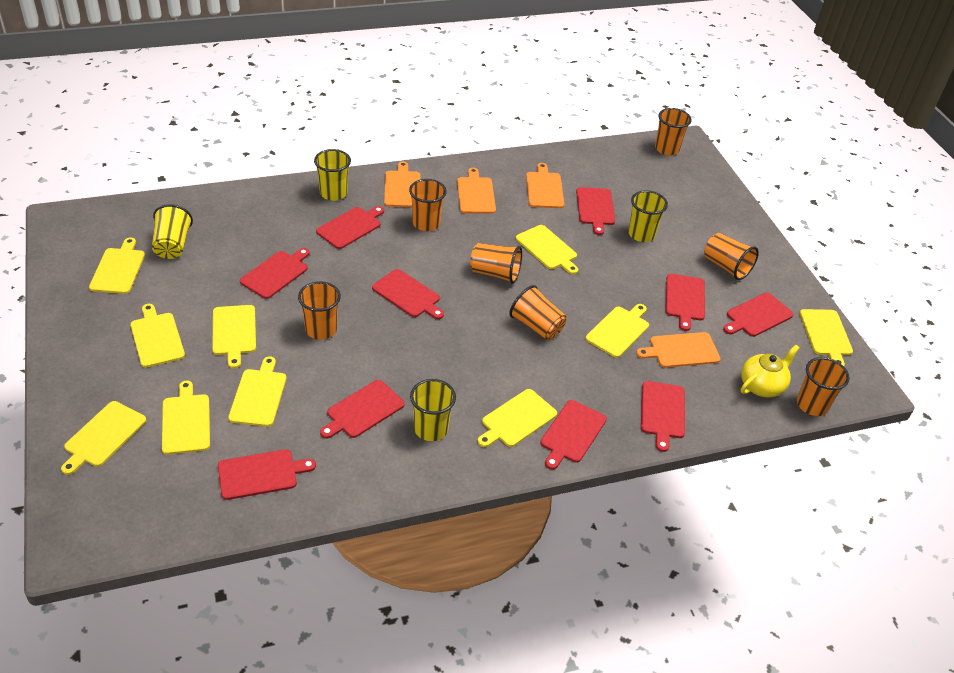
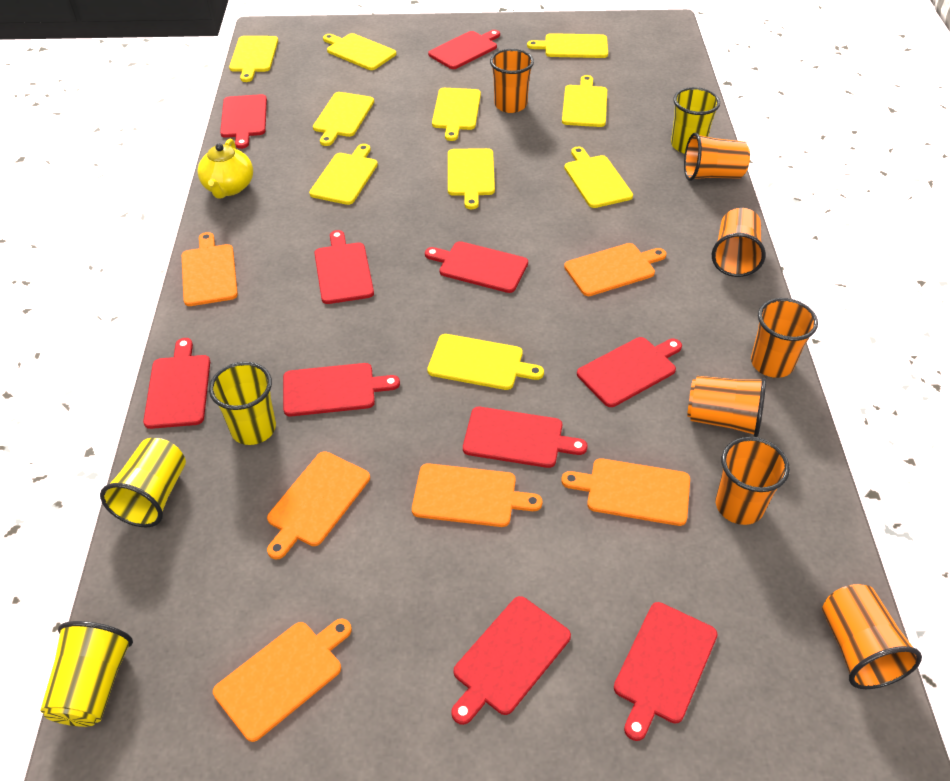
orange cutting board: [384,161,420,207] [457,168,496,214] [526,163,564,208] [636,332,720,368] = 4 -> [182,232,238,306] [213,619,352,742] [267,451,370,560] [412,463,543,527] [561,458,690,526] [564,243,666,296] = 6

